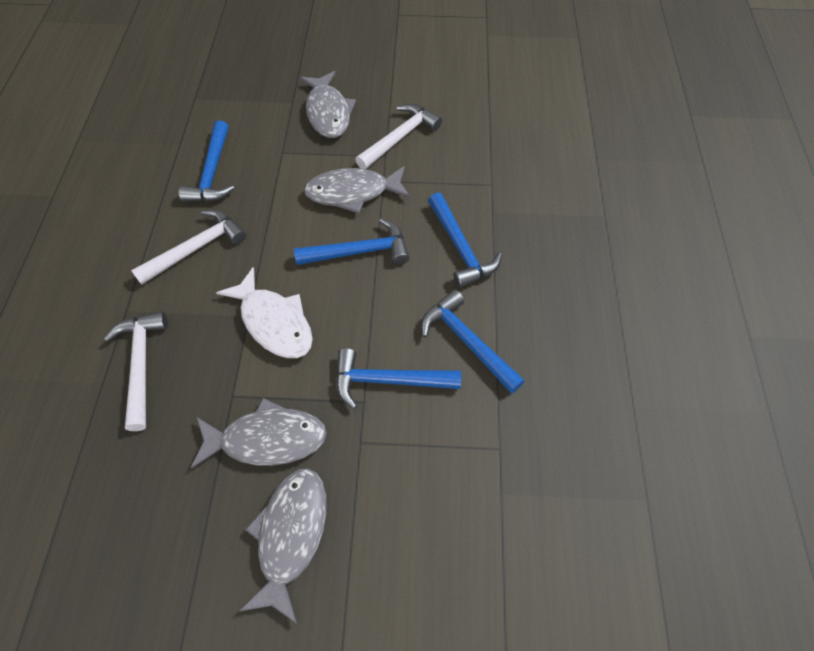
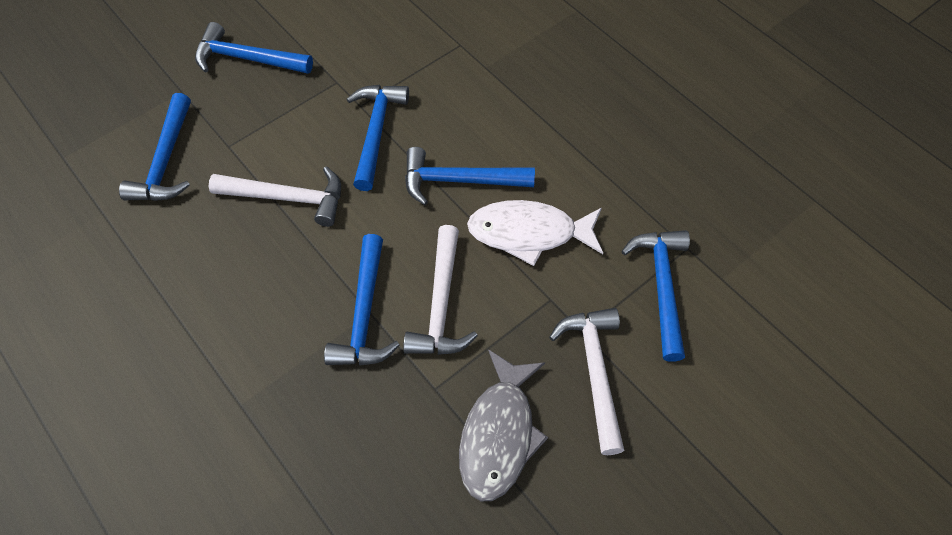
blue hammer: [179,120,234,202] [294,218,409,265] [336,348,461,409] [421,290,524,394] [428,193,502,288] = 5 -> [119,93,191,201] [195,22,313,74] [324,234,400,365] [347,85,409,191] [405,147,535,205] [621,230,690,362] = 6
grey fish: [191,398,327,468] [239,468,327,624] [300,71,356,138] [304,166,410,213] = 4 -> [459,349,548,501] = 1

